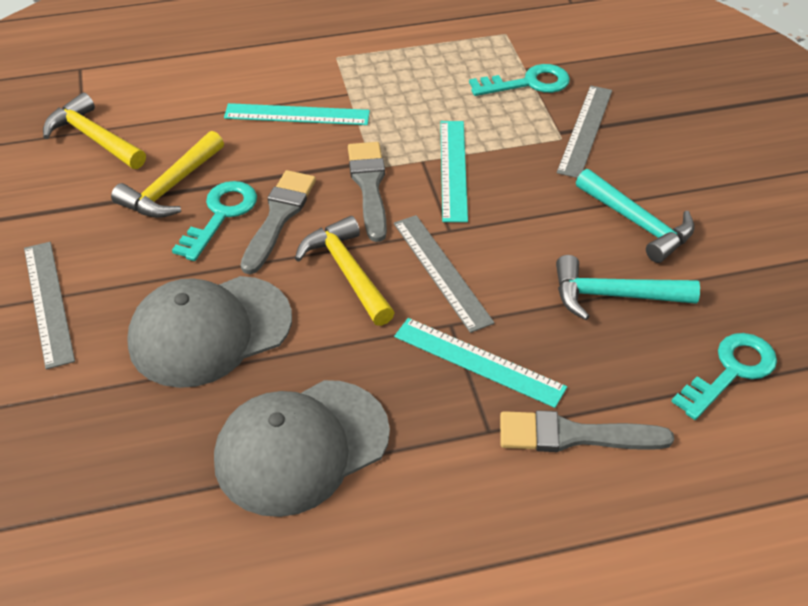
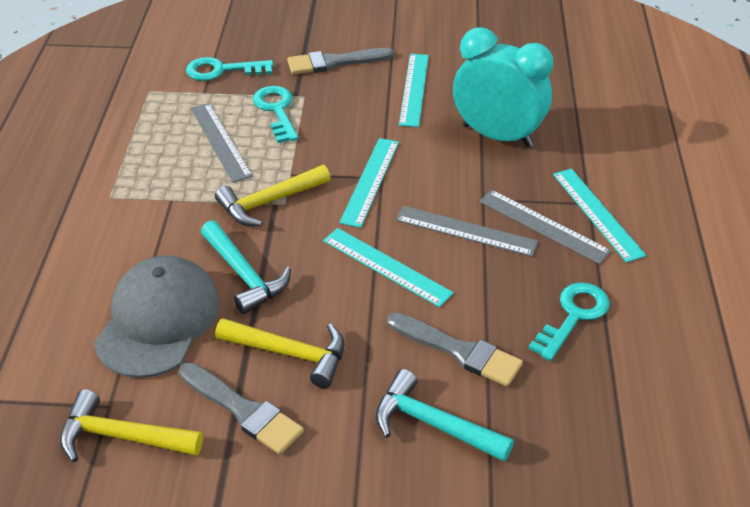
grey cap: [127,276,292,388] [214,380,390,517] = 2 -> [94,255,220,378] = 1
turquoise clock: none = 0 -> [453,27,553,147] = 1
turquoise ruler: [224,103,370,125] [394,318,567,408] [440,121,468,222] = 3 -> [323,228,454,307] [339,138,399,228] [399,54,429,127] [553,168,646,263] = 4

